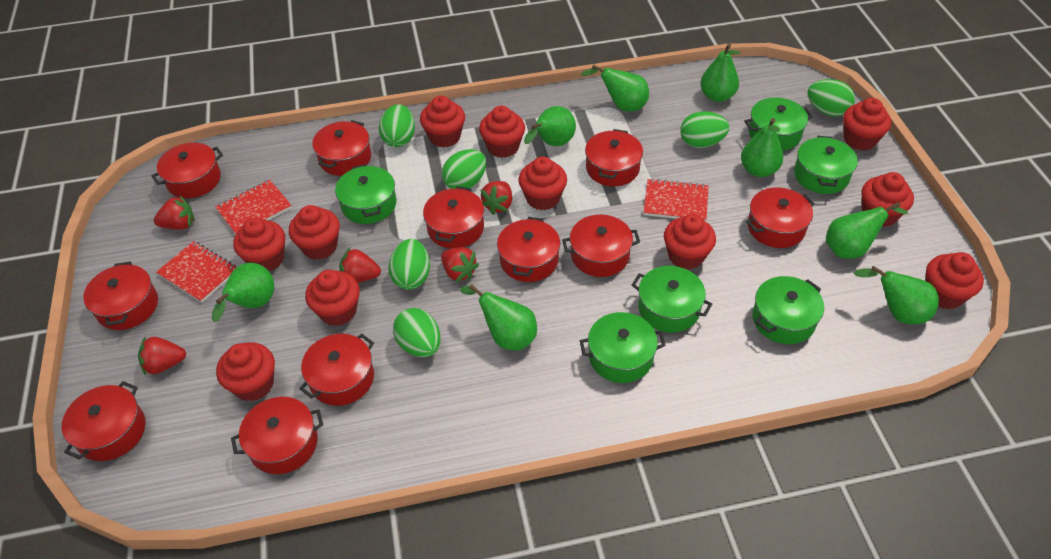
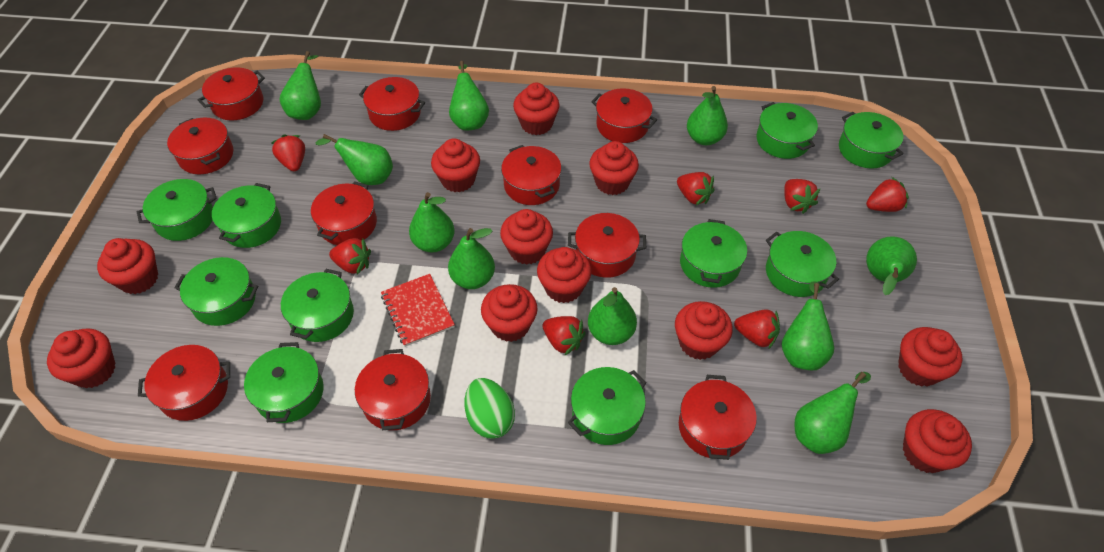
green egg: [379,104,415,147] [388,239,430,290] [393,308,441,357] [442,149,486,189] [680,111,729,148] [807,79,855,117] = 6 -> [464,378,515,439] = 1
green pear: [212,263,274,322] [460,284,537,350] [524,106,576,146] [581,64,649,112] [700,44,741,102] [741,118,783,177] [826,202,908,259] [854,266,939,325] = 8 -> [279,51,321,120] [316,134,393,185] [409,192,455,252] [448,228,495,289] [449,61,489,130] [588,287,637,345] [687,86,728,145] [781,281,834,370] [794,372,871,454] [866,236,917,295] = 10
green pot: [335,164,397,224] [580,312,666,383] [632,266,712,333] [744,97,813,151] [752,276,824,344] [794,136,858,194] = 6 -> [137,179,217,241] [174,257,258,326] [212,183,281,248] [244,342,324,423] [281,269,354,342] [568,367,647,445] [680,219,747,288] [756,102,818,159] [766,231,839,297] [839,112,904,168] = 10
red notebook: [156,241,237,303] [216,180,292,234] [644,179,709,221] = 3 -> [381,274,455,347] = 1
red pot: [62,381,145,461] [83,261,158,330] [151,143,223,198] [231,397,323,474] [299,334,374,406] [312,120,371,176] [423,186,484,249] [497,217,560,282] [562,215,640,277] [585,129,643,186] [746,187,815,248] = 11 -> [138,345,230,421] [167,118,233,174] [198,67,265,120] [311,181,377,245] [355,349,431,430] [359,77,425,131] [501,145,561,205] [568,213,646,278] [591,88,657,143] [679,375,757,460] = 10
red strawberry: [138,336,186,375] [154,196,195,230] [339,248,381,283] [441,247,479,282] [480,181,512,215] = 5 -> [271,134,305,171] [329,238,371,274] [542,316,586,355] [677,172,714,205] [734,309,780,349] [784,179,820,214] [866,177,909,212] = 7

